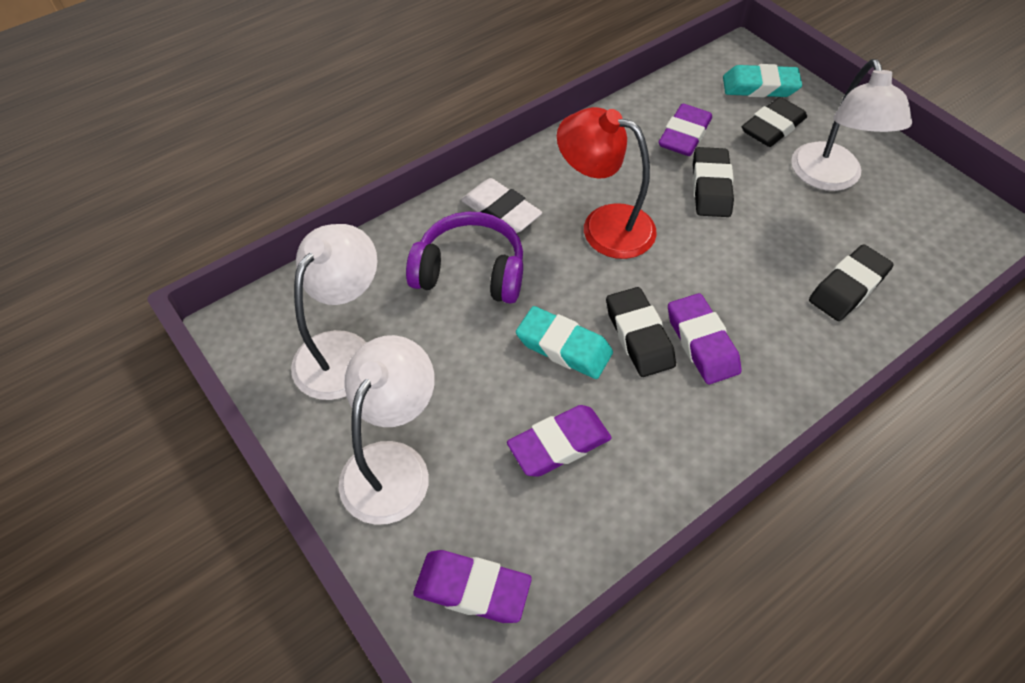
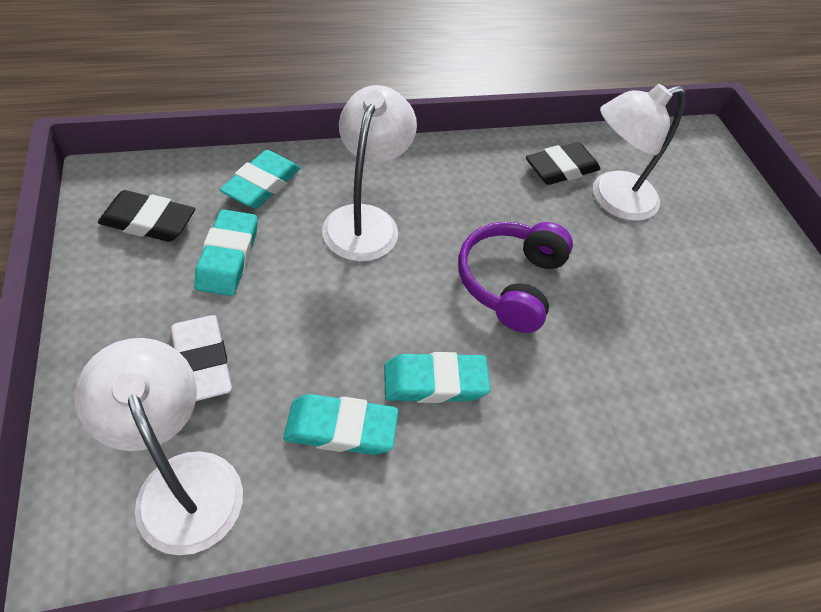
black eraser: [606,287,676,377] [693,147,734,217] [742,97,807,147] [809,244,894,321] = 4 -> [98,190,195,242] [526,142,600,185] = 2
purple eraser: [413,550,532,623] [507,405,612,477] [658,104,712,156] [668,293,742,384] = 4 -> none = 0
red lamp: [557,107,657,259] = 1 -> none = 0
turquoise eraser: [516,306,613,379] [723,64,802,97] = 2 -> [194,209,258,296] [220,150,301,209] [283,394,398,455] [384,352,490,403] = 4

